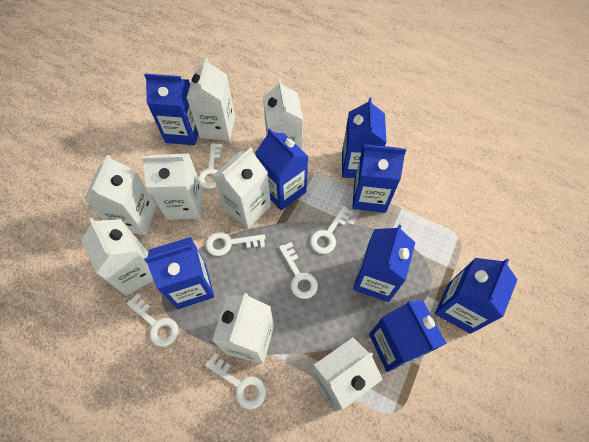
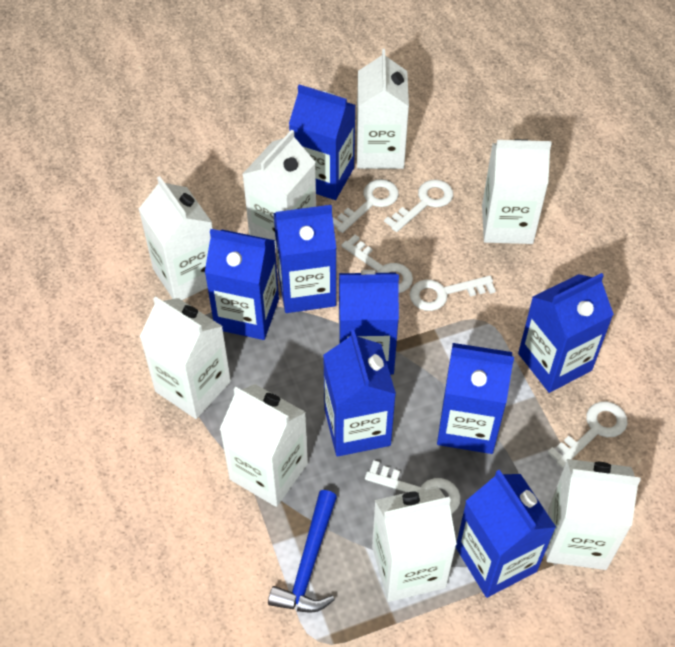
blue hammer: none = 0 -> [268,490,337,613] = 1

